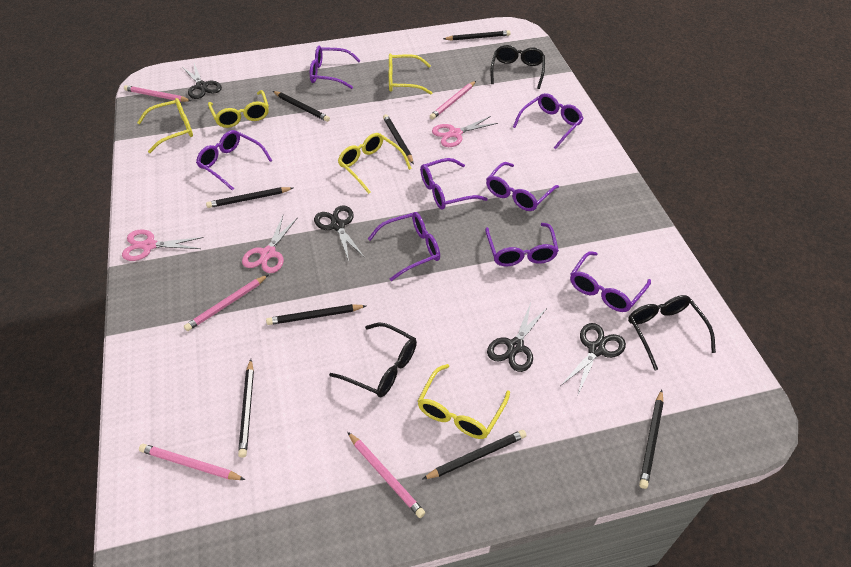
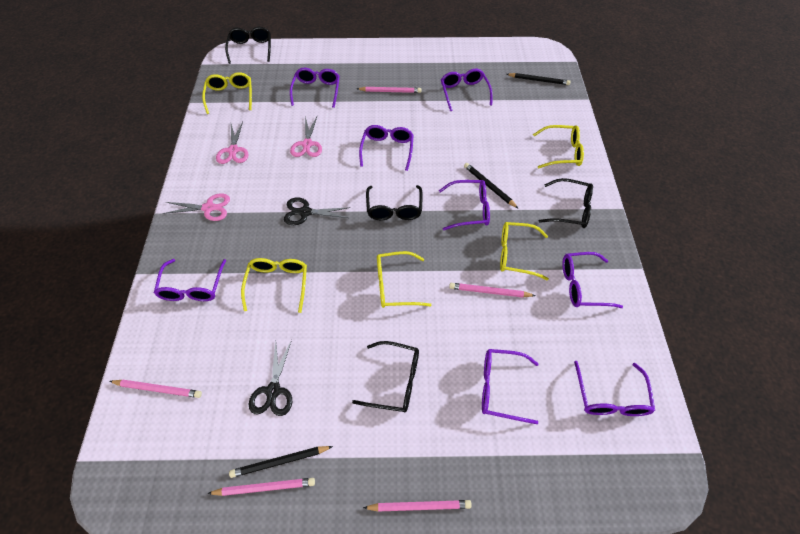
black glasses: [329,322,417,397] [490,45,545,89] [628,295,716,370] = 3 -> [225,27,271,64] [352,341,419,413] [366,185,423,220] [539,178,593,228] = 4
black pencil: [206,187,293,208] [238,359,254,458] [266,304,366,325] [273,91,330,122] [383,114,414,164] [422,430,526,480] [443,30,511,41] [639,390,664,489] = 8 -> [229,446,333,478] [464,163,519,209] [506,73,571,85] = 3
black scissors: [182,63,222,99] [314,206,365,261] [487,303,548,372] [561,323,626,394] = 4 -> [249,340,292,416] [284,198,350,225] = 2

